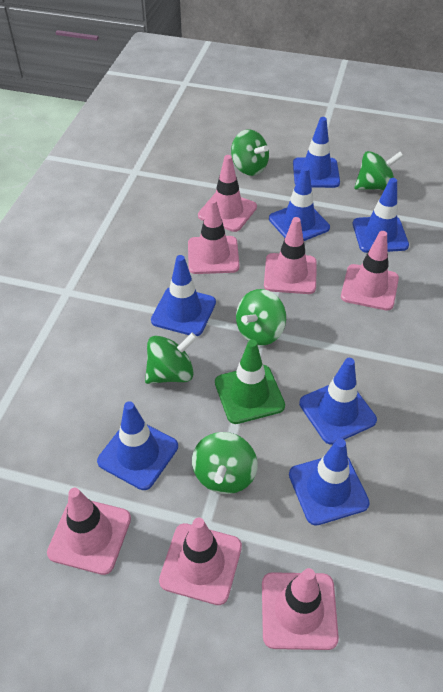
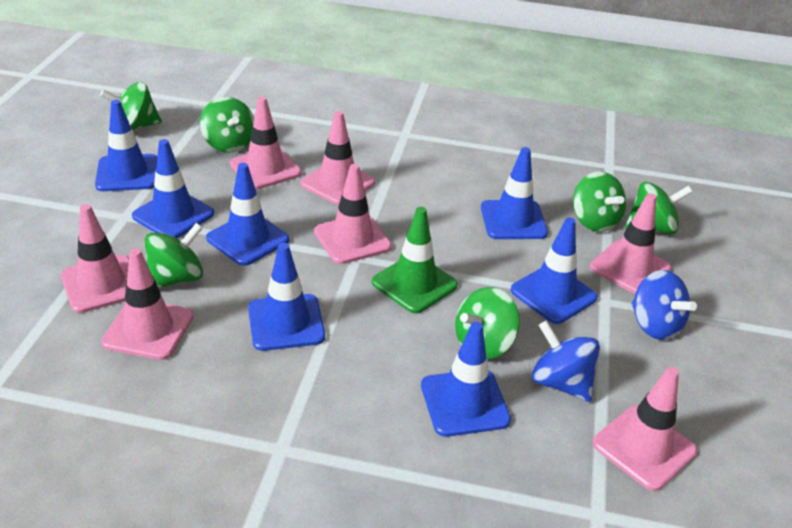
blue spinning top: none = 0 -> [532,320,600,402] [632,270,697,340] = 2
green spinning top: [145,333,197,384] [192,432,258,494] [231,129,269,176] [236,289,286,345] [354,151,403,190] = 5 -> [100,82,162,130] [145,223,203,288] [200,97,254,153] [455,287,520,360] [573,171,626,232] [625,182,692,234] = 6

